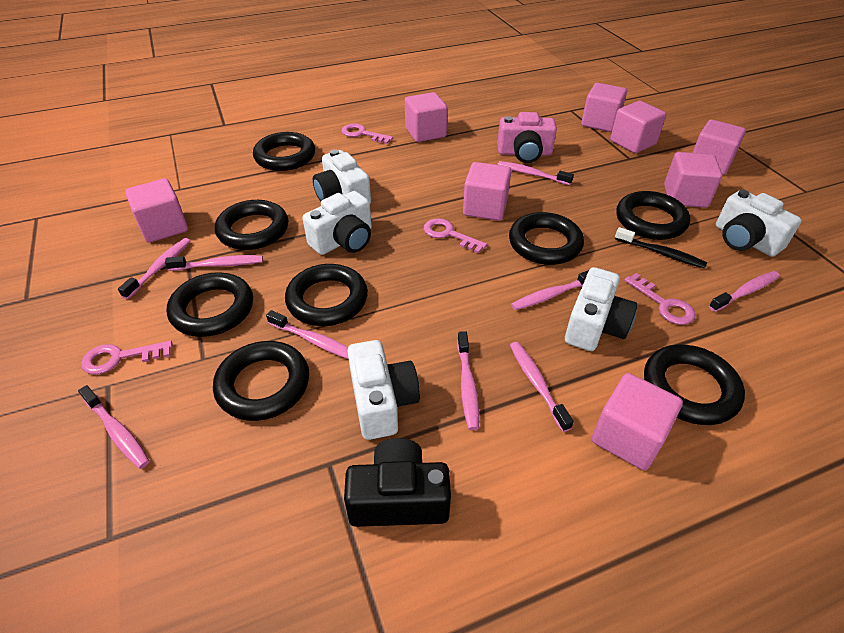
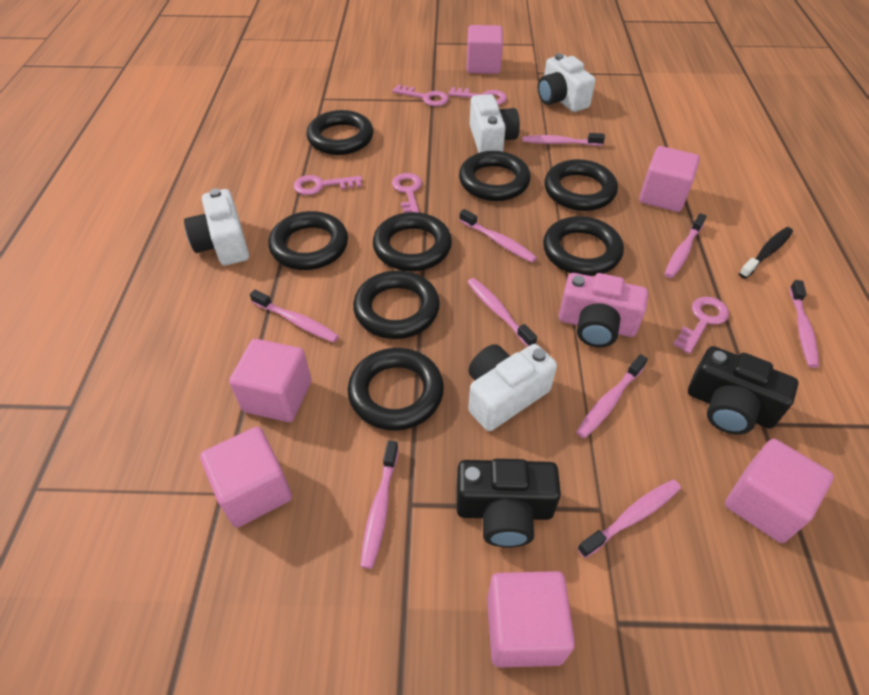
black camera: [344,438,451,527] = 1 -> [456,459,561,548] [688,346,798,435] = 2
pink cube: [125,178,188,243] [405,92,448,142] [463,162,511,221] [581,83,627,132] [592,373,683,470] [610,101,666,153] [664,152,722,208] [692,120,746,175] = 8 -> [200,427,292,527] [229,339,311,422] [466,25,503,74] [487,571,575,667] [639,146,700,212] [725,439,834,543] = 6
pink key: [81,341,172,375] [341,123,393,144] [424,218,487,253] [624,273,695,325] = 4 -> [294,175,362,195] [392,84,449,106] [392,173,422,213] [448,87,507,105] [673,297,729,354] = 5
white camera: [302,191,372,255] [313,149,371,204] [347,340,420,440] [565,267,638,351] [716,190,802,257] = 5 -> [184,188,249,266] [468,344,557,431] [469,94,520,153] [538,53,596,112] = 4

